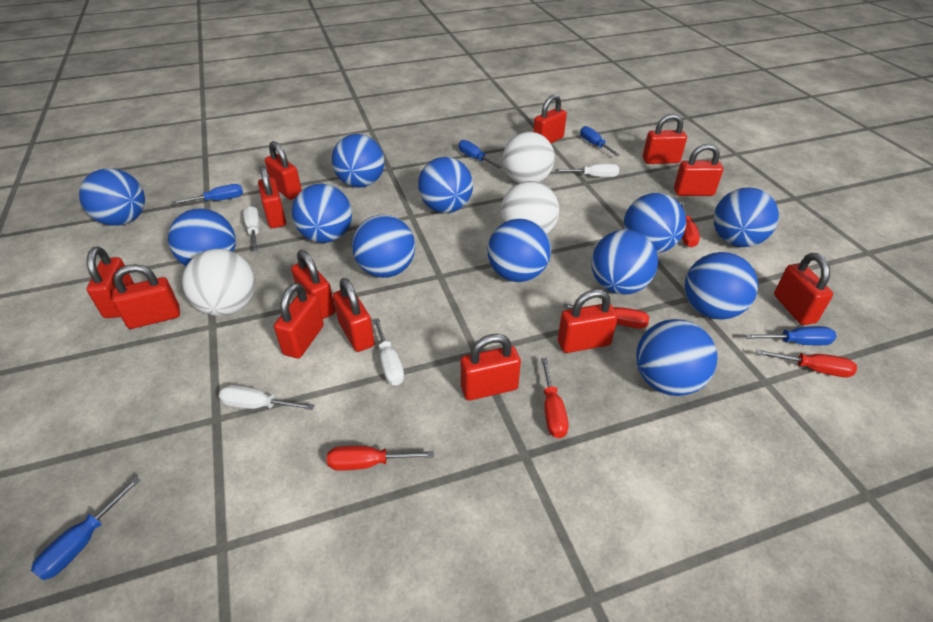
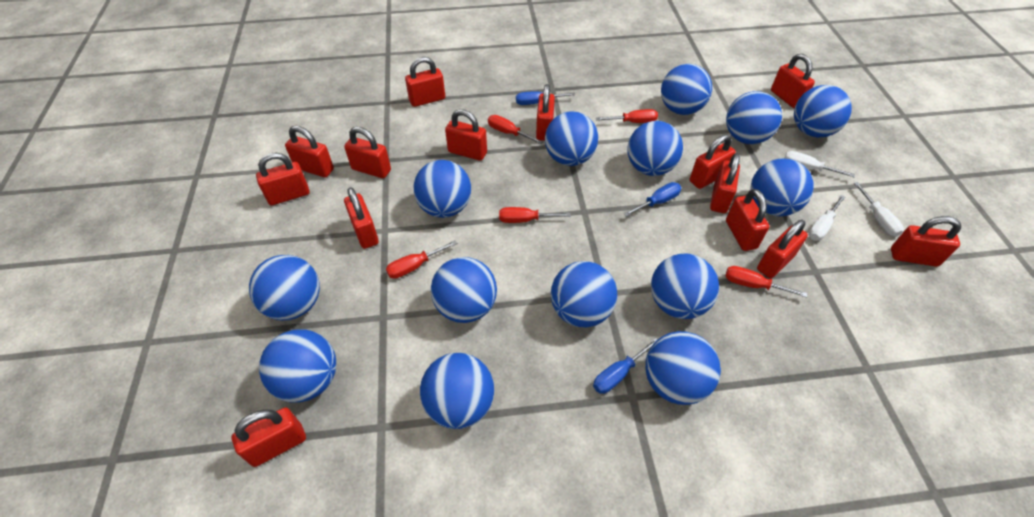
blue ball: [79,168,145,226] [168,208,236,266] [292,183,352,243] [332,134,385,188] [352,215,415,278] [418,157,473,213] [488,219,551,282] [591,230,658,294] [624,193,686,253] [636,319,717,396] [684,252,758,320] [714,187,779,247] = 12 -> [249,255,320,321] [259,329,336,403] [413,160,471,218] [420,353,494,429] [431,257,497,323] [545,111,598,166] [551,261,617,328] [628,121,683,176] [645,331,721,405] [651,253,719,319] [661,64,712,115] [726,91,782,144] [750,159,813,216] [794,85,852,138] = 14
blue screwdriver: [31,477,140,580] [172,184,243,204] [458,140,502,169] [580,126,620,156] [745,326,836,345] = 5 -> [516,91,575,105] [593,338,658,394] [624,182,681,217] = 3
red padlock: [87,247,134,318] [112,264,180,329] [258,166,286,228] [265,141,302,200] [274,283,324,358] [291,250,336,319] [333,278,375,352] [461,334,521,401] [533,94,567,143] [558,289,618,353] [643,113,687,164] [674,143,723,196] [774,253,833,325] = 13 -> [232,407,306,467] [256,153,310,205] [285,126,334,177] [344,127,391,178] [344,187,379,249] [405,57,445,107] [445,109,487,161] [536,84,555,141] [690,134,736,189] [710,153,740,213] [726,189,769,251] [757,220,808,278] [771,54,815,108] [891,216,961,267] = 14
white ball: [182,249,255,316] [501,181,559,234] [503,132,555,183] = 3 -> none = 0
white screwdriver: [219,385,315,410] [243,206,260,251] [373,318,404,385] [555,164,619,177] = 4 -> [784,151,855,177] [808,195,845,241] [854,182,904,237] = 3

